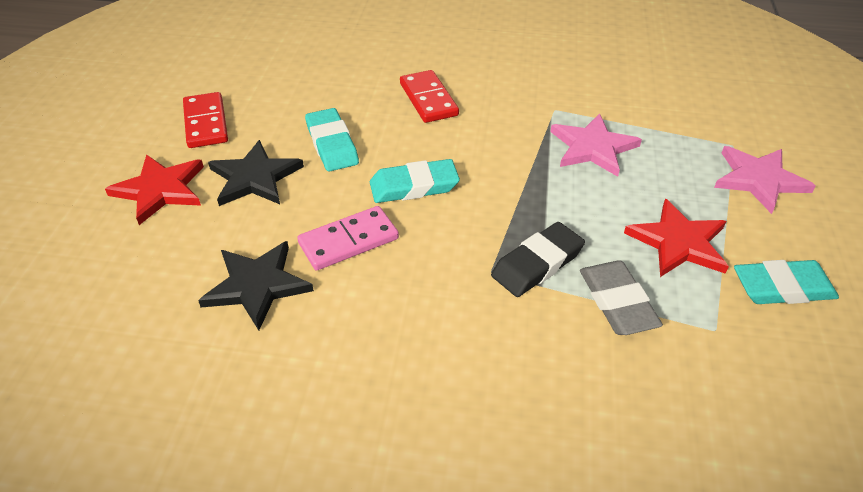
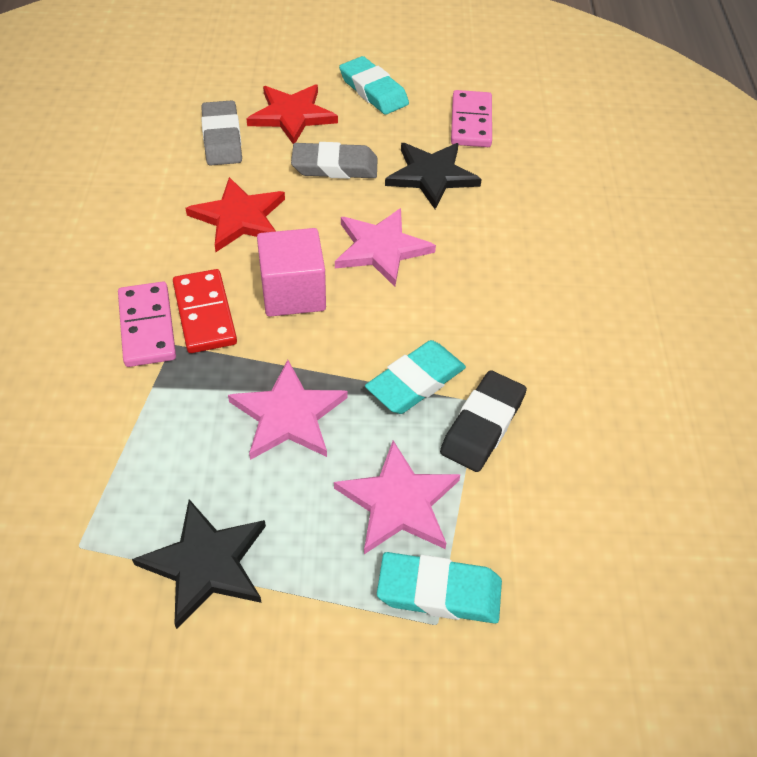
grey eraser: [580,260,663,335] = 1 -> [201,101,242,166] [291,142,378,179] = 2
pink cube: none = 0 -> [257,228,326,317] = 1
pink domino: [297,206,399,271] = 1 -> [118,282,176,367] [451,90,492,147] = 2
pink star: [550,113,642,177] [714,146,816,214] = 2 -> [228,360,348,460] [334,440,460,554] [335,208,436,287] = 3
red domino: [183,92,228,148] [400,70,459,123] = 2 -> [173,269,237,353] = 1

